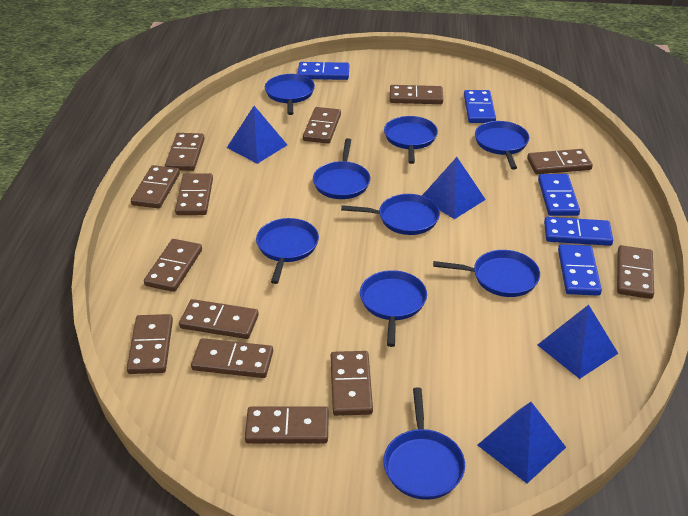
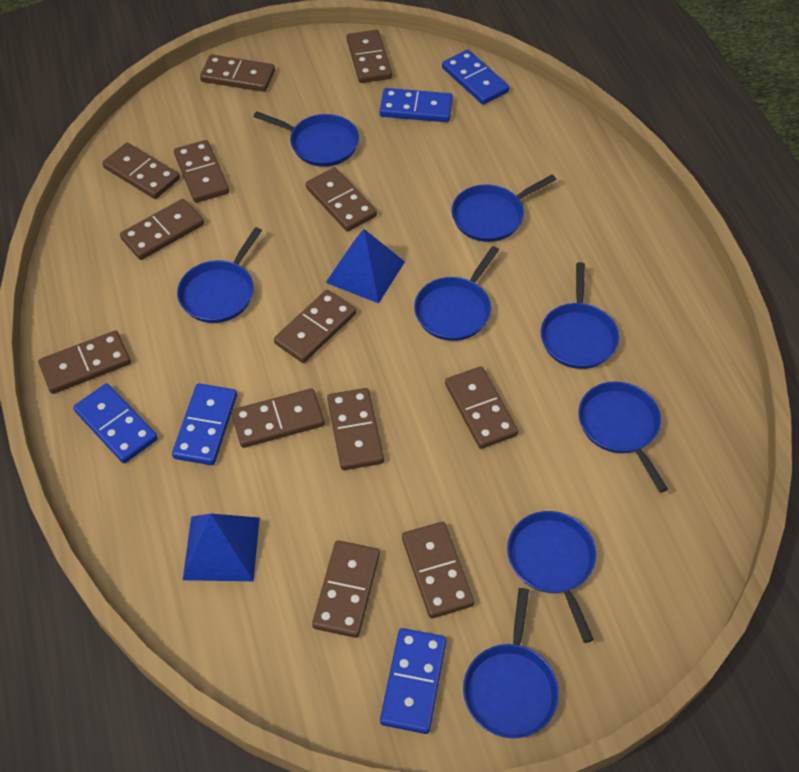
blue pan: [256,218,319,284] [265,74,315,115] [313,138,370,199] [341,194,440,235] [360,270,427,347] [383,387,465,500] [384,116,438,164] [433,250,540,297] [475,121,529,170] = 9 -> [177,227,262,323] [254,111,359,167] [414,246,499,341] [452,174,556,242] [463,588,559,738] [507,511,596,643] [541,262,619,369] [578,381,668,493] = 8
blue pyramid: [227,106,287,164] [422,157,486,219] [477,402,566,483] [538,305,618,379] = 4 -> [183,514,260,581] [326,229,405,304] = 2

